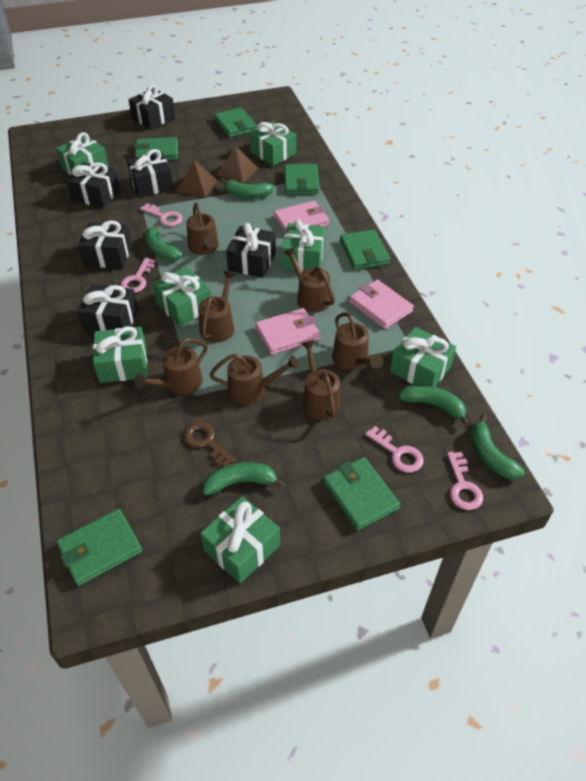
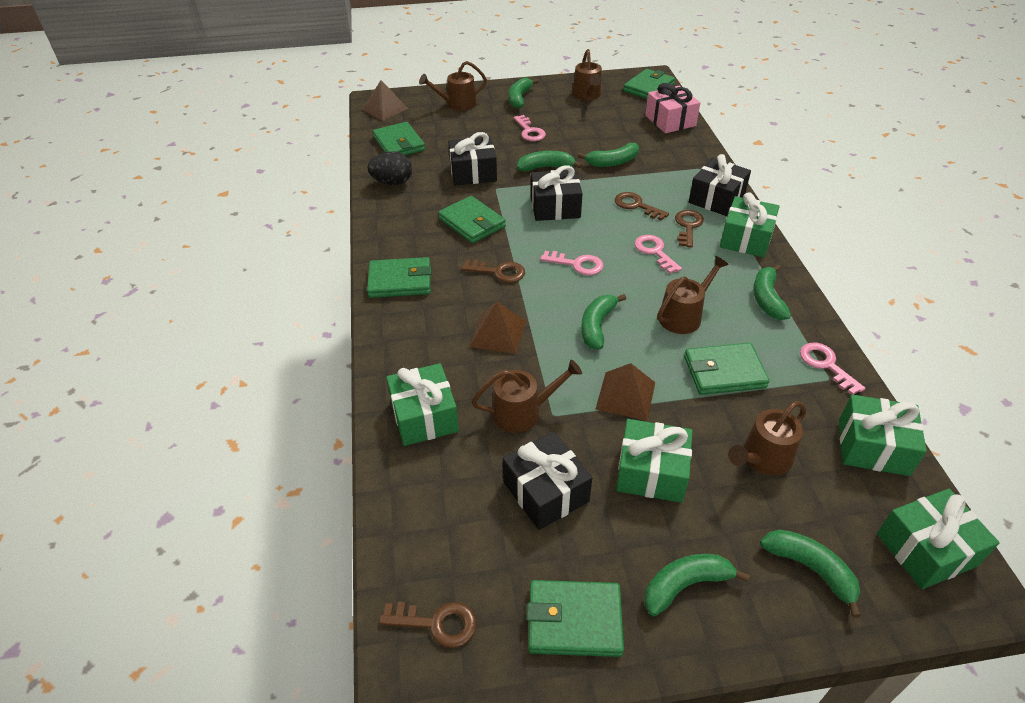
black egg: none = 0 -> [367,151,412,185] = 1
black gift: [66,162,120,208] [77,284,138,333] [78,221,132,269] [127,149,174,197] [128,84,175,130] [226,223,276,278] = 6 -> [448,132,497,186] [503,432,592,530] [531,165,583,221] [689,154,751,216] = 4
brown key: [184,422,237,467] = 1 -> [379,602,477,648] [461,260,525,283] [615,192,669,221] [675,210,704,248] = 4
brown pyramid: [176,160,217,197] [217,146,258,183] = 2 -> [362,80,408,121] [469,301,526,354] [596,363,655,420] = 3
brown watering can: [134,338,208,395] [186,203,219,255] [198,271,236,343] [210,354,299,405] [283,247,335,313] [301,340,341,420] [332,312,383,370] = 7 -> [419,61,487,111] [472,360,582,433] [572,49,602,100] [657,256,729,334] [728,401,806,476] = 5
green banana: [145,223,183,261] [203,462,285,496] [221,178,274,198] [398,384,469,426] [471,415,525,479] = 5 -> [508,78,539,109] [517,151,582,171] [578,143,639,167] [581,294,626,350] [644,554,750,616] [753,264,791,320] [760,529,861,618] = 7
green gift: [56,132,109,175] [93,326,147,383] [152,267,211,327] [200,496,280,584] [250,121,296,166] [282,219,325,271] [390,327,456,387] = 7 -> [386,363,459,446] [616,419,692,503] [720,192,780,257] [839,394,927,476] [877,489,1000,589] = 5
pink gift: none = 0 -> [645,83,700,133] = 1
pink wallet: [255,308,320,355] [274,201,329,233] [349,280,414,329] = 3 -> none = 0

